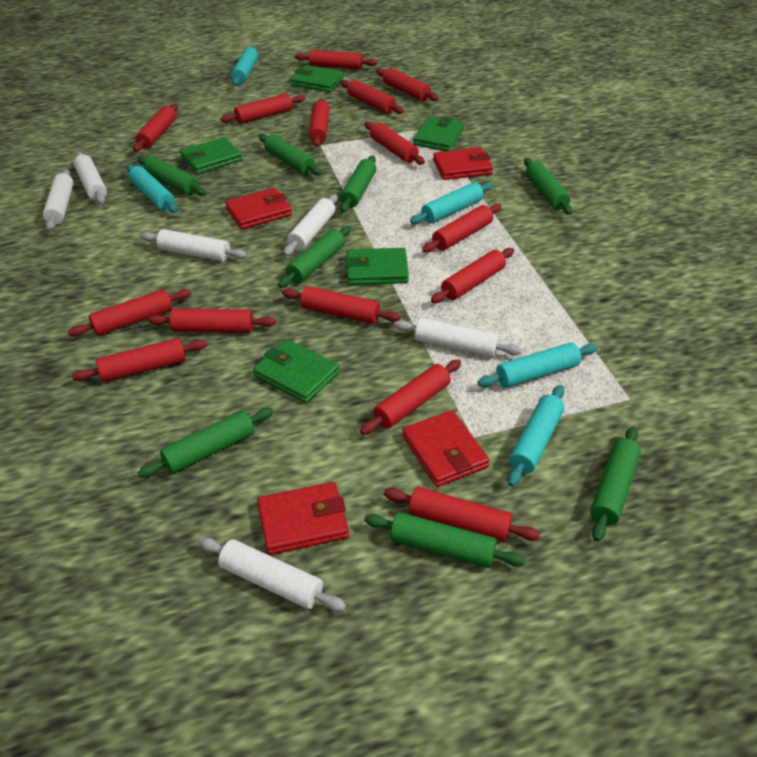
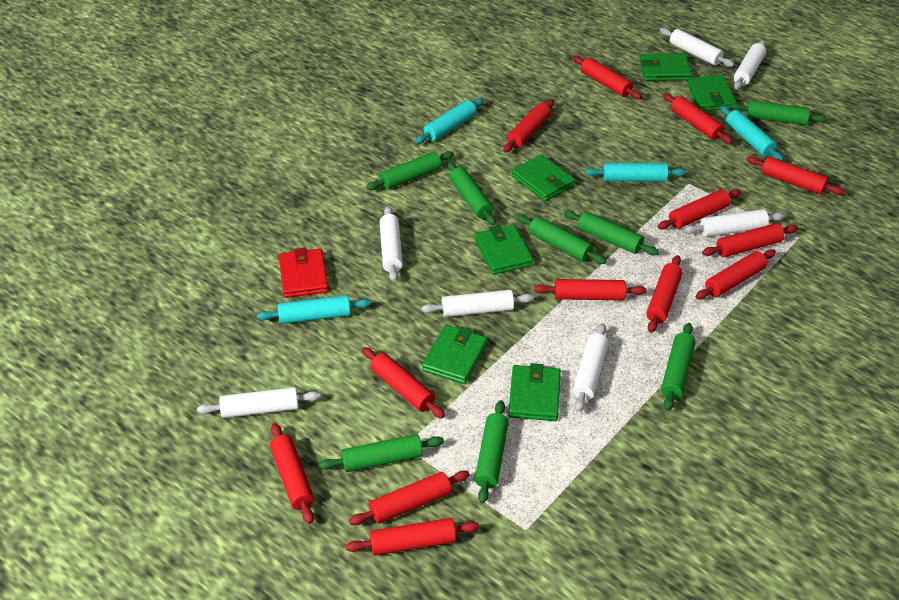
green wallet: [180,137,242,174] [253,339,339,403] [290,65,344,92] [345,248,409,285] [413,116,464,151] = 5 -> [422,325,487,384] [475,225,533,275] [508,363,561,421] [512,155,575,202] [640,53,692,81] [687,75,737,111] = 6
red rolling pin: [68,289,191,337] [72,338,208,382] [133,104,178,152] [148,309,276,333] [220,94,305,124] [282,286,400,324] [295,50,377,70] [309,99,329,147] [340,80,404,114] [360,359,461,435] [365,121,425,165] [376,68,439,101] [384,487,540,542] [422,204,501,252] [431,248,514,303] = 15 -> [270,423,314,524] [346,518,479,556] [349,470,470,525] [362,347,445,418] [503,100,554,153] [534,279,647,300] [573,56,642,99] [646,255,683,333] [658,189,741,230] [663,93,733,144] [696,249,776,300] [702,223,798,257] [746,156,844,195] = 13
red wallet: [225,188,292,229] [257,482,349,555] [402,410,489,487] [433,147,493,180] = 4 -> [279,248,329,298] = 1
turquoise rolling pin: [126,164,178,213] [231,46,258,86] [410,182,493,224] [477,342,598,388] [508,385,564,487] = 5 -> [257,295,371,324] [415,98,484,144] [585,163,686,181] [720,106,784,161] = 4
white rolling pin: [43,169,74,231] [74,152,107,204] [141,229,247,262] [199,538,346,612] [284,194,338,256] [394,318,522,357] = 6 -> [197,387,321,418] [380,206,403,282] [421,290,534,317] [573,323,609,412] [660,28,734,67] [683,209,785,237] [734,40,766,90] = 7

